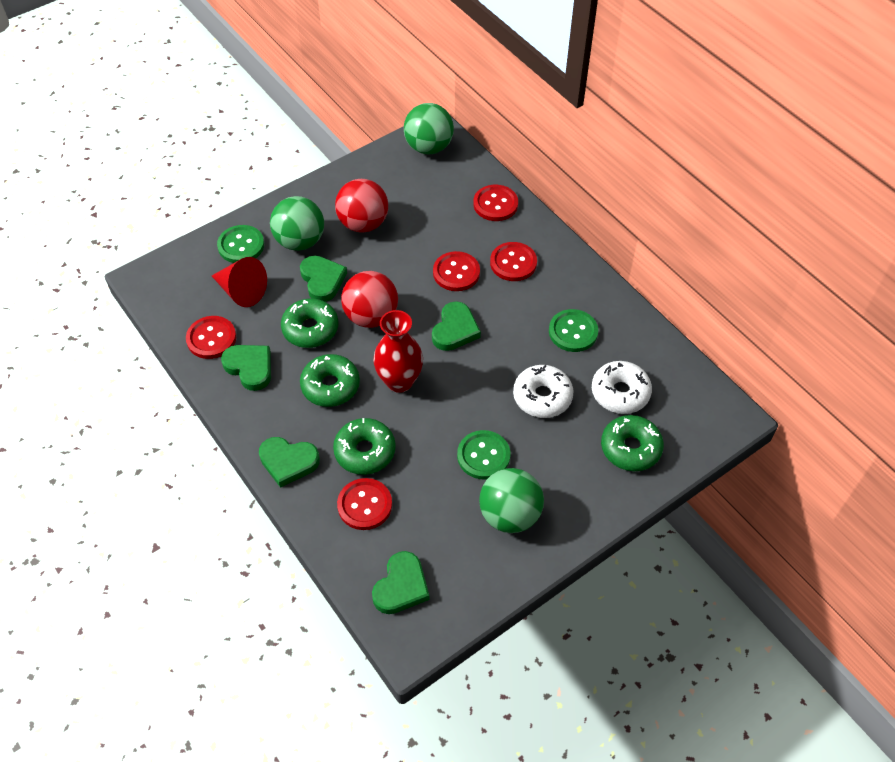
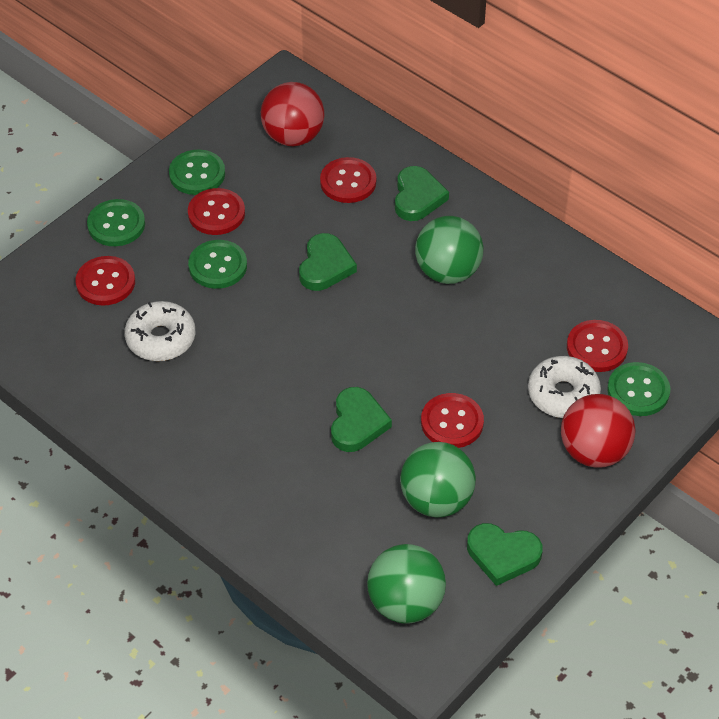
green button: [217,225,264,263] [457,430,510,480] [549,309,598,352] = 3 -> [87,199,145,246] [169,149,225,195] [188,240,247,289] [607,362,670,416] = 4
green donut: [281,298,338,348] [300,354,360,407] [333,418,396,475] [601,415,664,471] = 4 -> none = 0
green heart: [221,345,271,391] [259,437,320,488] [300,256,347,302] [372,551,430,614] [432,301,481,351] = 5 -> [299,233,357,291] [331,387,392,452] [395,166,449,221] [467,523,543,586] = 4
red cone: [212,257,267,307] = 1 -> none = 0
red vase: [373,310,423,393] = 1 -> none = 0

